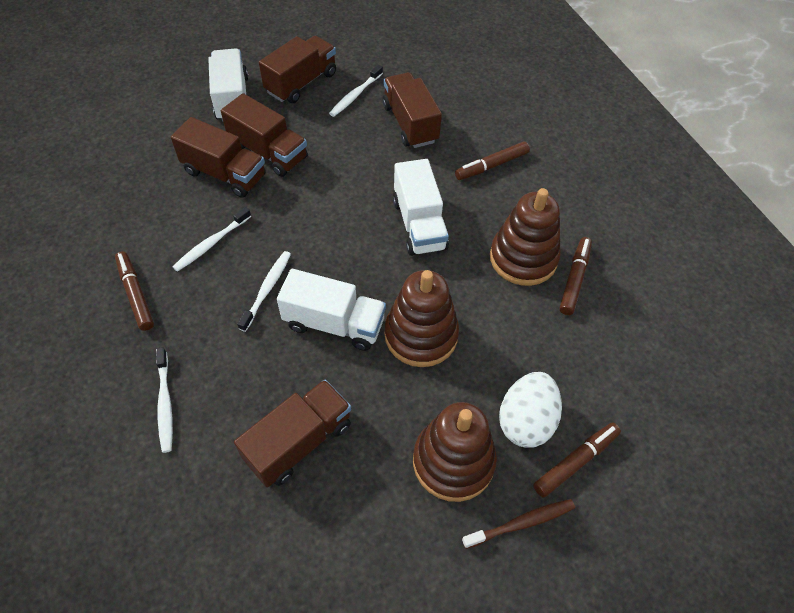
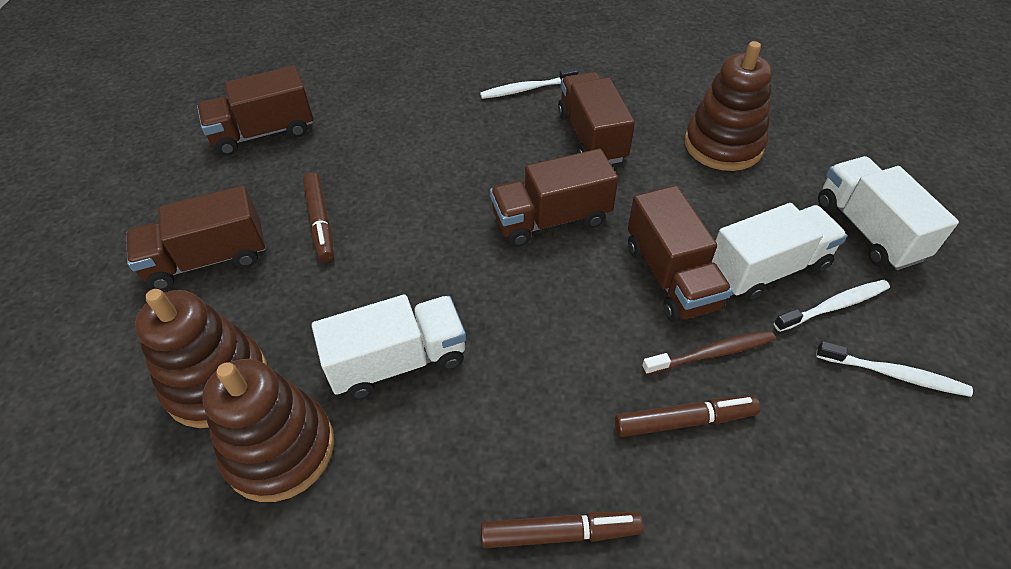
brown marker: [115,251,154,331] [455,141,530,180] [533,422,621,498] [559,237,592,315] = 4 -> [303,172,334,262] [481,512,643,548] [615,396,760,437] = 3
white egg: [499,372,562,448] = 1 -> none = 0
white toothbrush: [156,347,173,453] [173,207,251,272] [237,251,291,332] [329,65,383,117] = 4 -> [480,68,578,99] [774,280,890,332] [816,341,973,397] = 3

